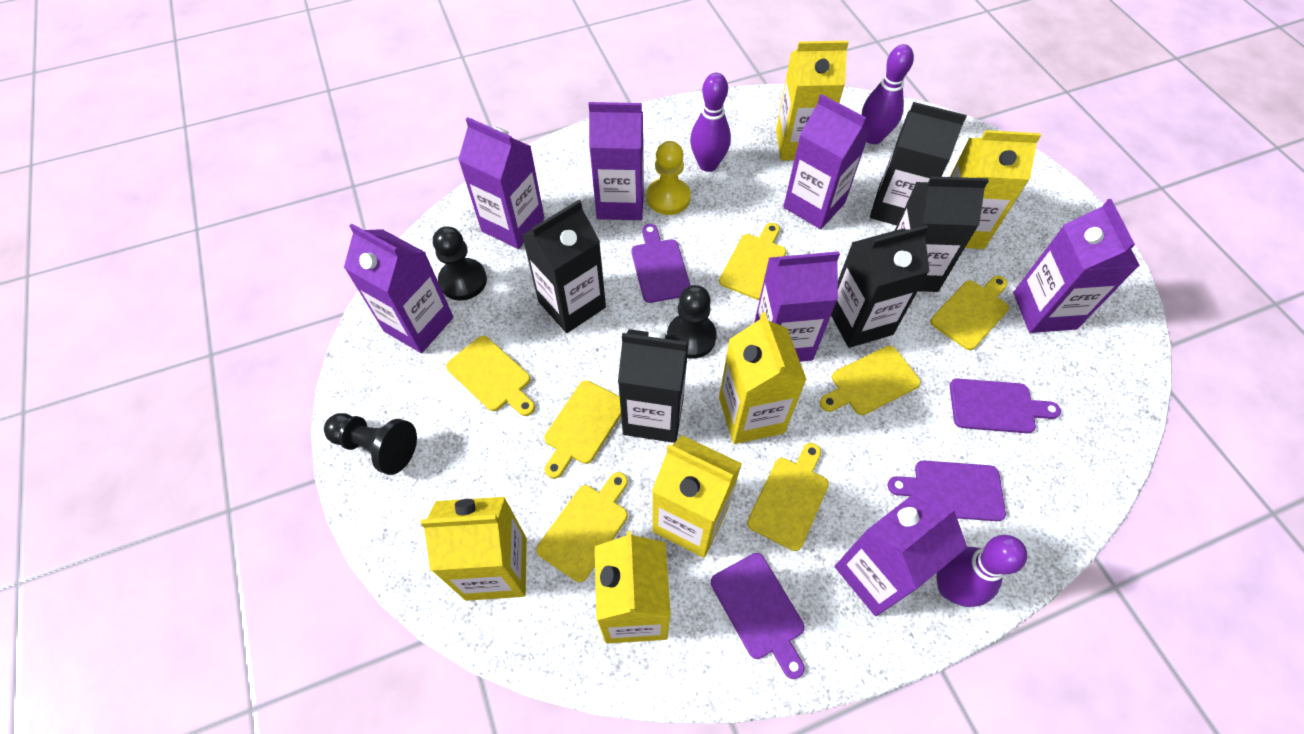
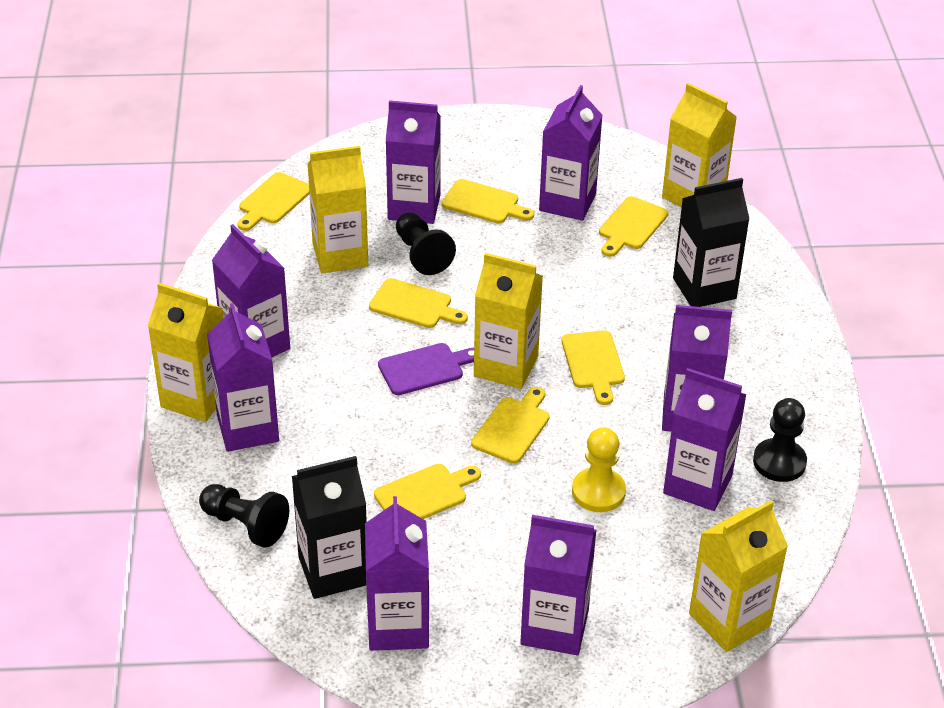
black carton: [522,200,606,333] [618,329,689,443] [831,225,930,348] [870,102,967,225] [895,176,989,292] = 5 -> [292,456,367,599] [673,178,749,307] = 2
purple bowling pin: [690,73,731,172] [862,44,914,144] [937,535,1027,607] = 3 -> none = 0
purple carton: [344,224,453,353] [458,117,545,249] [589,102,644,220] [754,250,840,362] [783,94,870,229] [835,492,967,616] [1013,199,1140,333] = 7 -> [207,303,279,452] [212,224,290,357] [365,496,429,651] [386,100,441,224] [520,515,596,655] [539,85,603,221] [662,305,732,431] [663,368,747,511] = 8
purple cutting board: [632,224,691,303] [711,553,805,679] [888,461,1006,521] [950,378,1061,433] = 4 -> [378,343,474,395] = 1
yellow carton: [420,497,527,601] [595,531,671,644] [652,435,742,558] [719,312,807,444] [776,41,849,161] [950,130,1041,249] = 6 -> [148,283,224,422] [308,146,368,273] [474,253,543,389] [662,83,737,208] [689,500,788,652] = 5

